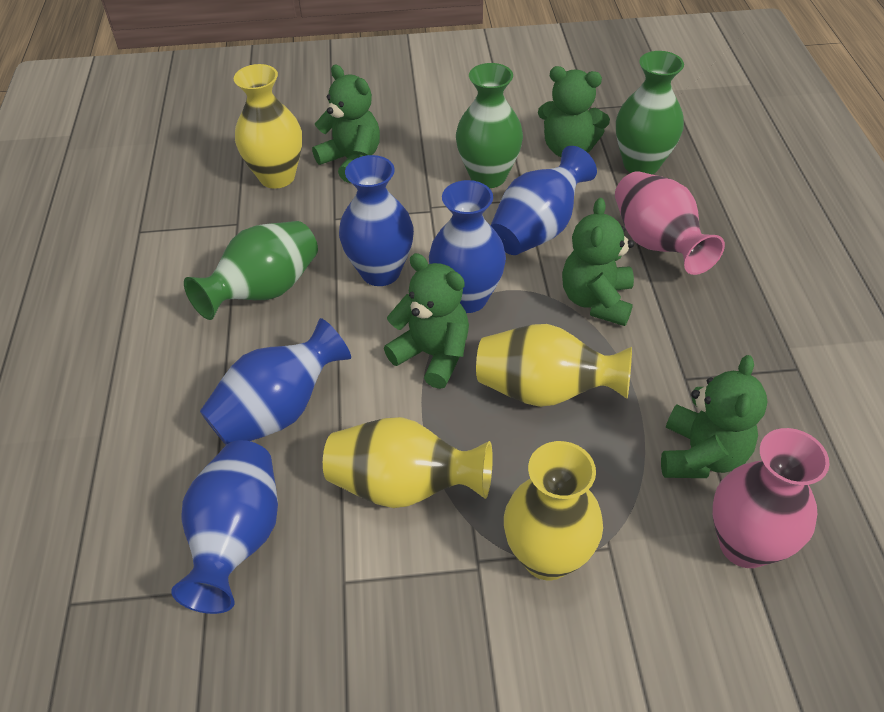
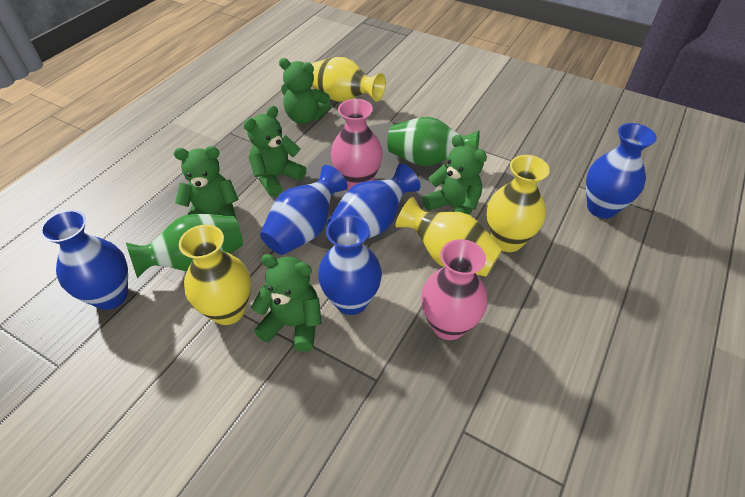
green vase: [184,221,318,320] [456,63,523,188] [616,51,684,175] = 3 -> [126,214,243,279] [387,117,480,166] = 2

